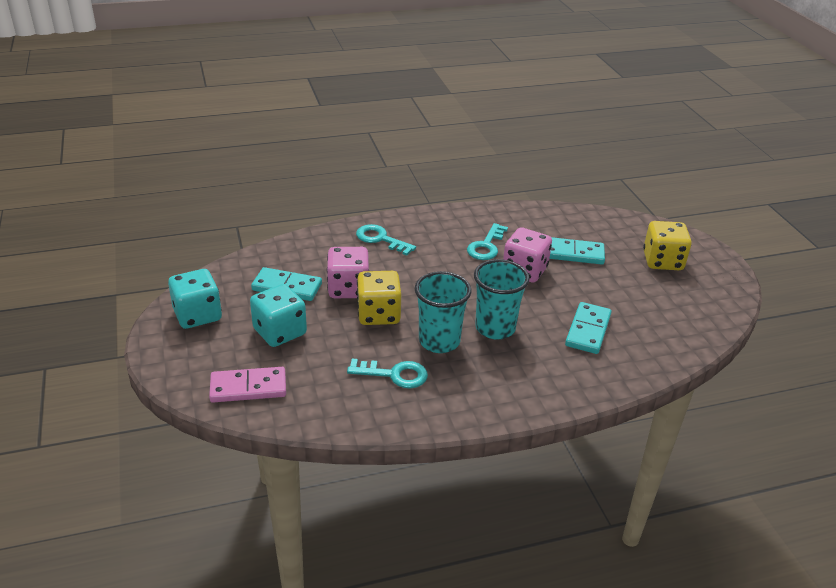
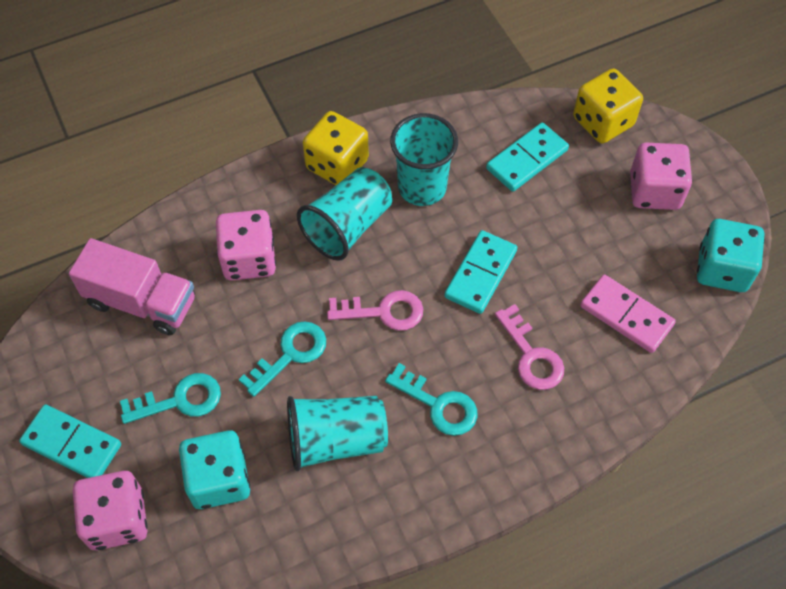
pink dice: [327,247,369,298] [503,227,552,283] = 2 -> [73,471,148,550] [216,210,276,280] [630,143,692,210] = 3
pink key: none = 0 -> [327,290,423,331] [495,304,564,390] = 2
pink truck: none = 0 -> [69,238,195,335] = 1
turquoise cup: [415,271,471,353] [474,259,529,339] = 2 -> [287,396,388,471] [297,167,392,261] [390,113,458,206] = 3

